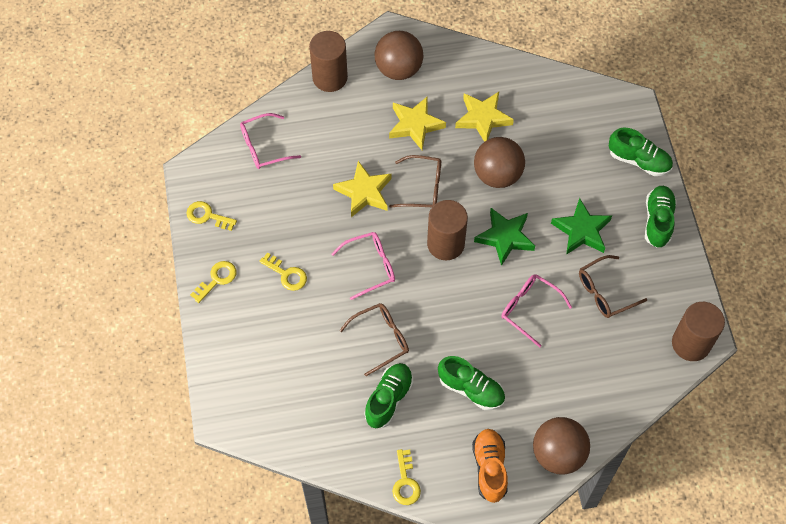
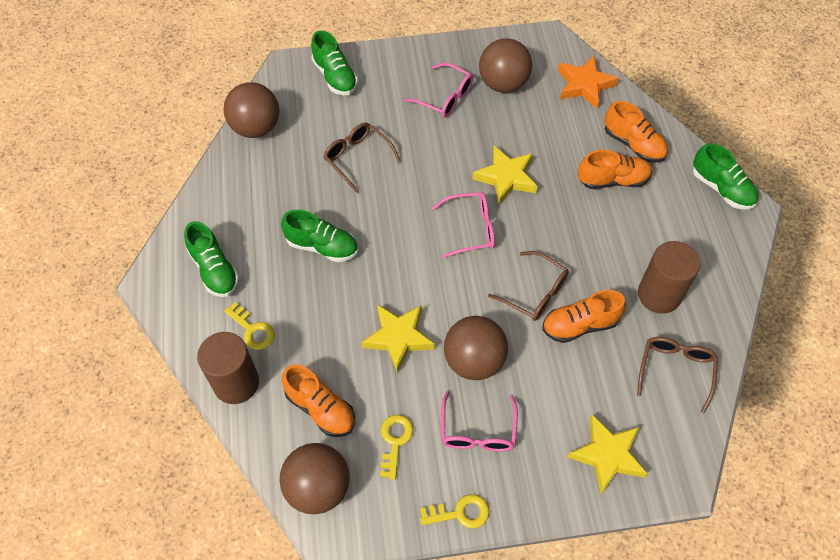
brown ball: [375,31,423,80] [474,137,525,188] [533,417,590,475] = 3 -> [224,82,279,138] [280,443,350,514] [444,316,508,380] [479,39,532,93] = 4
brown cylinder: [309,31,348,92] [427,200,468,260] [672,302,725,361] = 3 -> [197,332,259,404] [638,241,700,314] = 2
green star: [474,208,535,266] [551,198,612,255] = 2 -> none = 0
orange shoe: [472,429,508,503] = 1 -> [282,364,355,437] [542,290,626,343] [578,150,652,189] [605,101,668,163] = 4
orange star: none = 0 -> [558,56,619,108] = 1
yellow key: [187,201,237,231] [190,261,236,303] [259,252,307,291] [392,449,421,505] = 4 -> [224,302,275,350] [380,414,413,480] [420,494,489,529] = 3

